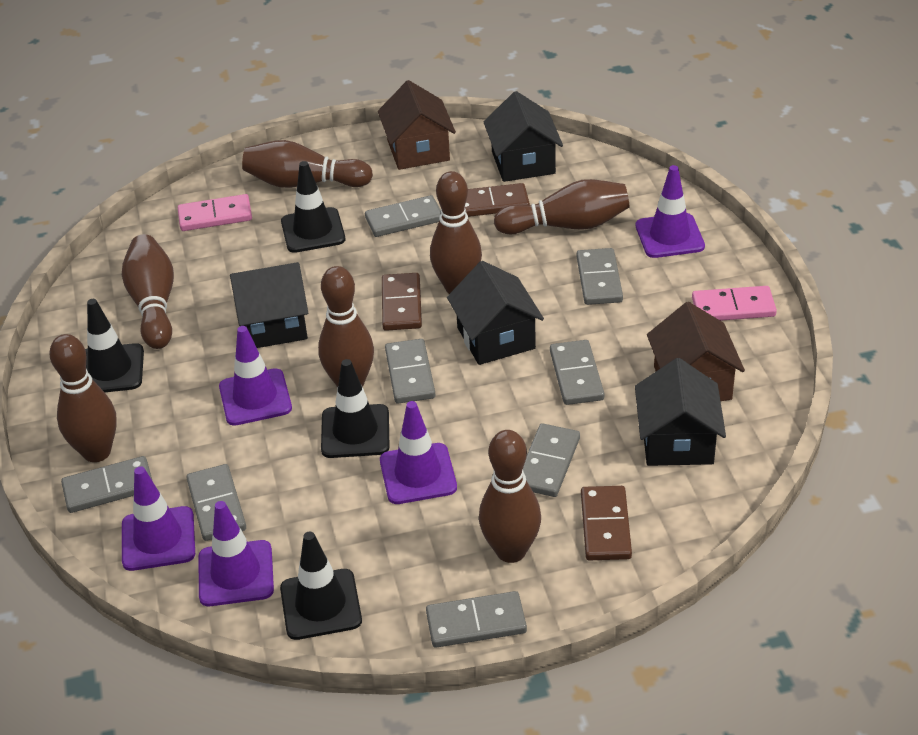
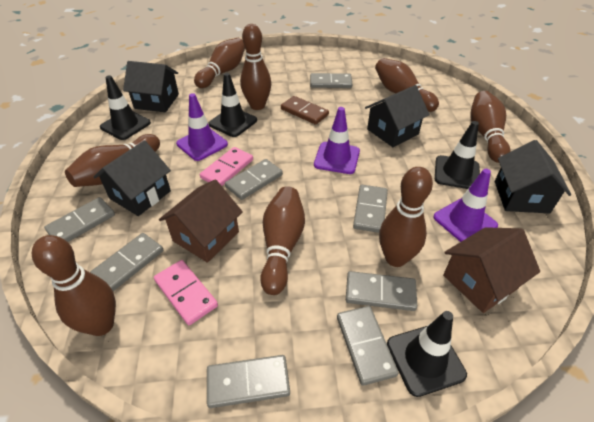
brown bowling pin: [49,334,117,462] [122,234,174,349] [242,140,373,188] [318,266,374,387] [430,171,482,294] [479,430,541,563] [494,179,630,235] = 7 -> [32,235,116,336] [65,134,160,187] [194,38,245,88] [240,24,271,110] [260,186,305,295] [375,58,439,112] [379,167,433,267] [470,91,510,163] = 8
brown domino: [382,273,422,331] [465,183,530,217] [581,486,632,560] = 3 -> [281,96,329,125] = 1
purple traffic cone: [122,466,195,571] [199,501,274,606] [219,326,292,426] [380,401,457,504] [636,165,705,258] = 5 -> [176,93,228,161] [314,107,360,174] [433,169,498,242] = 3

